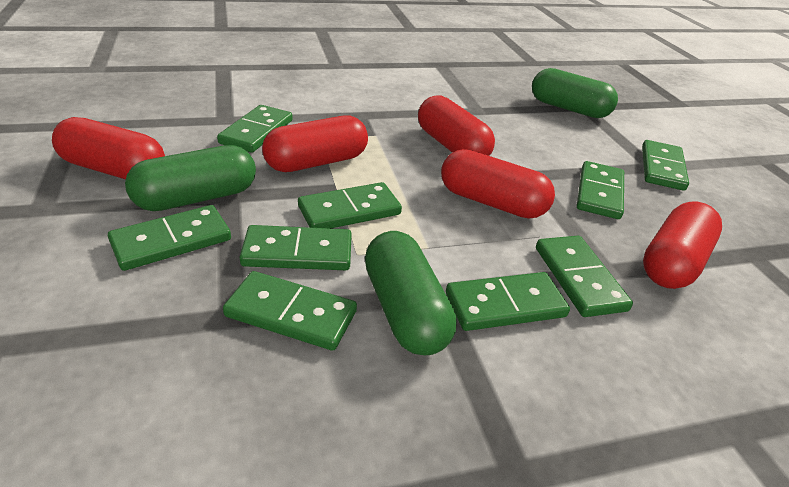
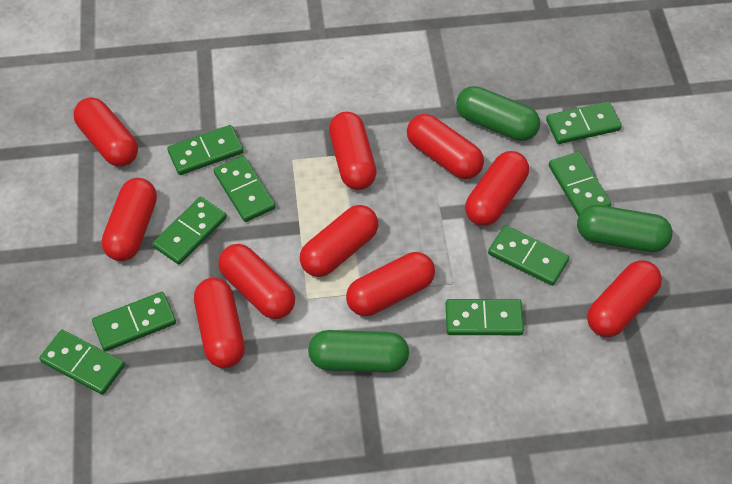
red capsule: [52,117,165,179] [262,116,368,172] [418,96,495,156] [441,149,555,219] [643,202,722,289] = 5 -> [73,97,138,167] [102,178,157,261] [194,278,245,368] [218,244,295,319] [300,205,378,277] [329,112,377,190] [346,252,435,316] [407,114,484,179] [465,151,529,226] [587,260,662,337] = 10

